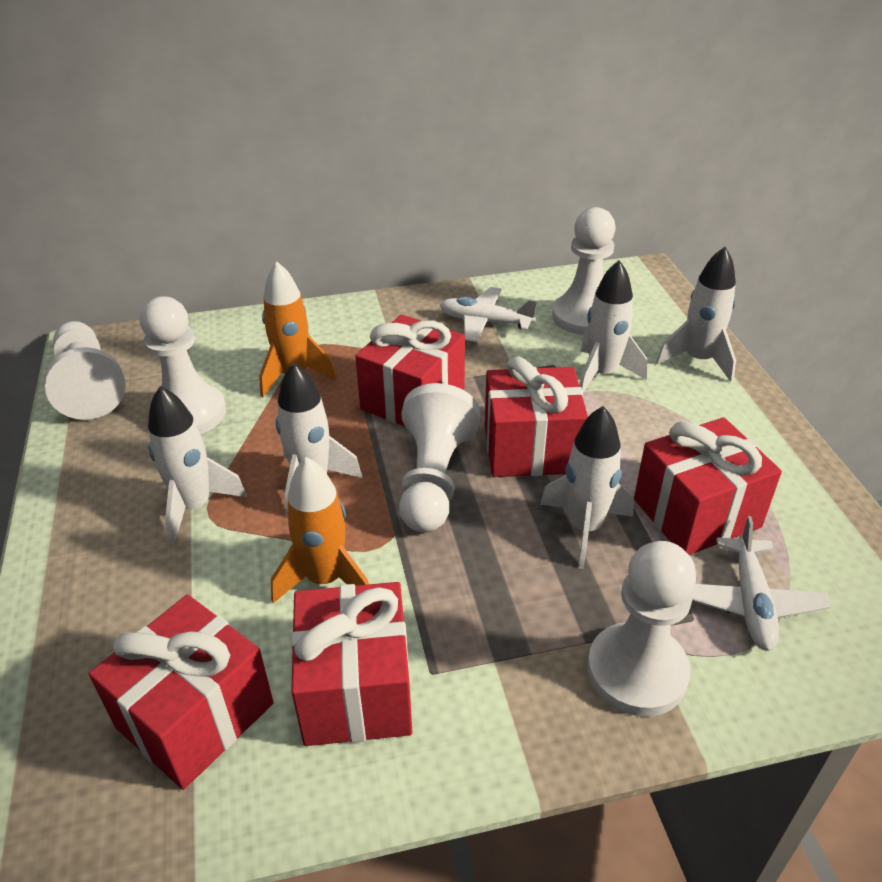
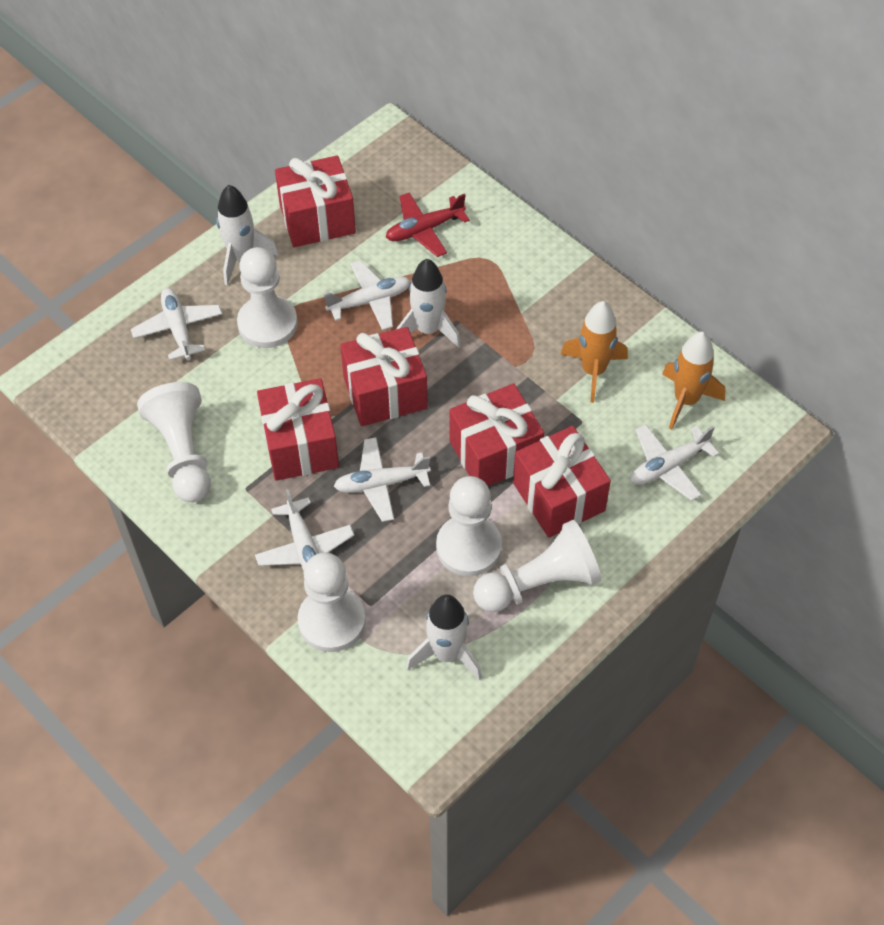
red plane: none = 0 -> [386,193,470,257] = 1
white plane: [440,287,537,342] [692,516,831,651] = 2 -> [131,288,222,360] [255,489,354,571] [323,260,411,330] [334,437,431,522] [631,424,719,501] = 5
white rocket: [148,386,247,545] [276,363,362,517] [540,406,634,569] [579,260,647,392] [656,247,736,382] = 5 -> [216,185,279,285] [396,259,461,348] [406,594,482,680] = 3

